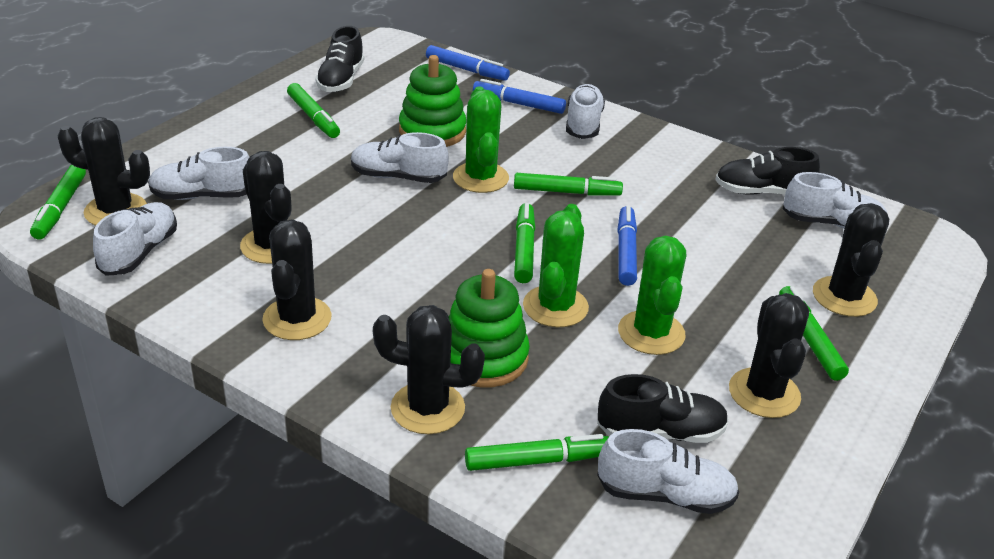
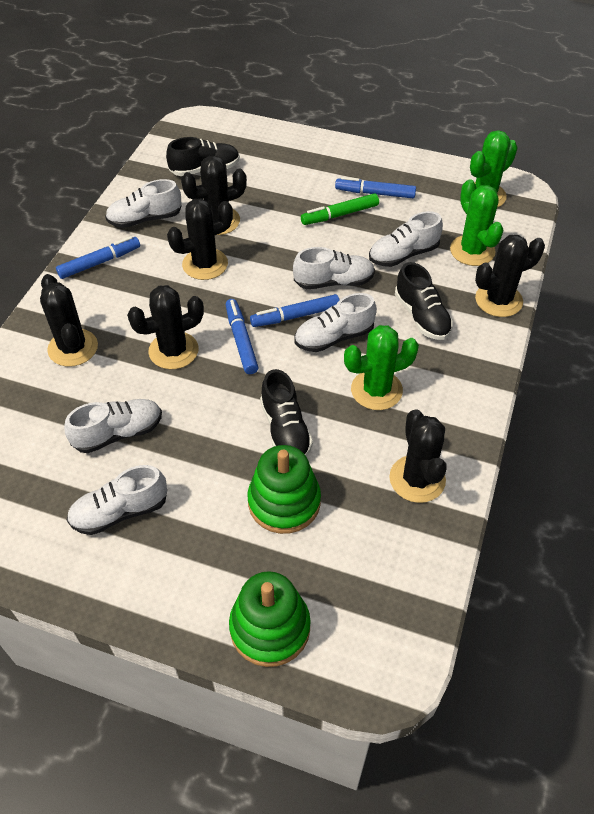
blue marker: [426,45,510,81] [473,79,566,114] [617,206,637,286] = 3 -> [56,236,140,279] [226,299,259,374] [250,294,339,327] [335,177,416,198] = 4
green marker: [30,165,86,240] [287,83,340,138] [465,434,609,471] [514,173,623,196] [514,203,536,283] [779,286,849,381] = 6 -> [301,193,379,225] = 1

